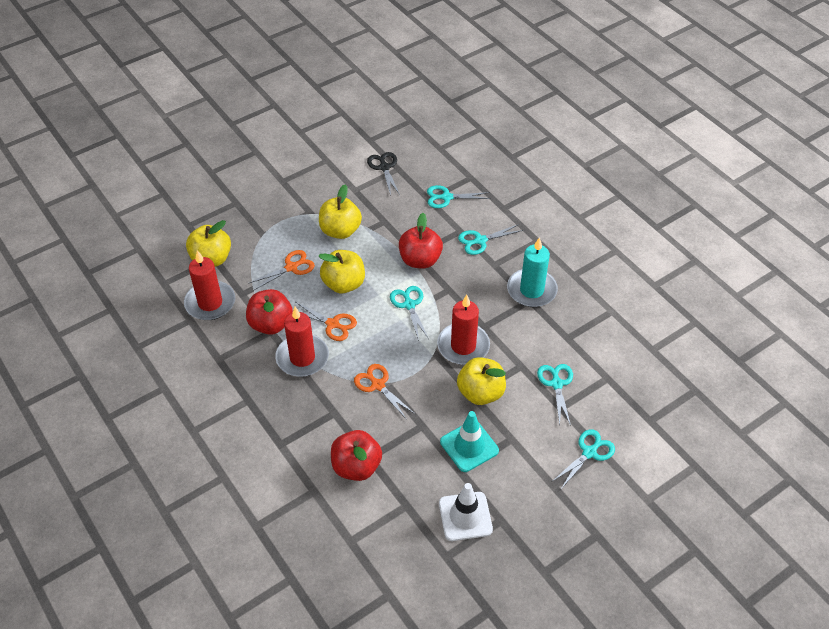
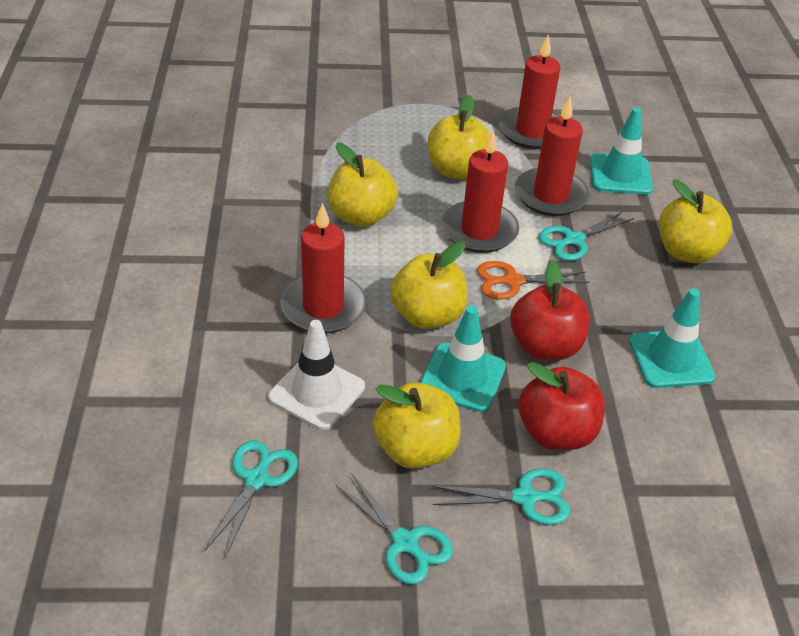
black scissors: [367,152,400,196] = 1 -> none = 0
orange scissors: [248,250,315,290] [296,302,357,341] [354,364,415,420] = 3 -> [477,261,590,300] = 1
red apple: [246,289,293,335] [331,430,382,481] [399,213,443,269] = 3 -> [510,260,590,360] [519,362,605,450] = 2
red candle: [184,250,235,320] [275,307,329,377] [437,295,490,365] = 3 -> [280,203,366,334] [441,130,519,253] [499,35,560,149] [515,97,589,216] = 4
turquoise candle: [507,237,558,307] = 1 -> none = 0
turquoise scissors: [390,286,429,341] [427,185,491,208] [458,224,524,255] [537,364,573,426] [553,429,615,489] = 5 -> [205,440,298,558] [335,473,453,584] [432,468,570,525] [539,211,634,261] = 4
turquoise traffic cone: [440,411,499,472] = 1 -> [420,306,506,412] [590,107,653,195] [629,289,716,388] = 3
yellow apple: [186,220,231,267] [319,185,362,239] [319,250,365,293] [457,357,506,405] = 4 -> [328,142,398,227] [373,382,460,469] [391,241,468,329] [428,95,490,179] [659,179,732,263] = 5

